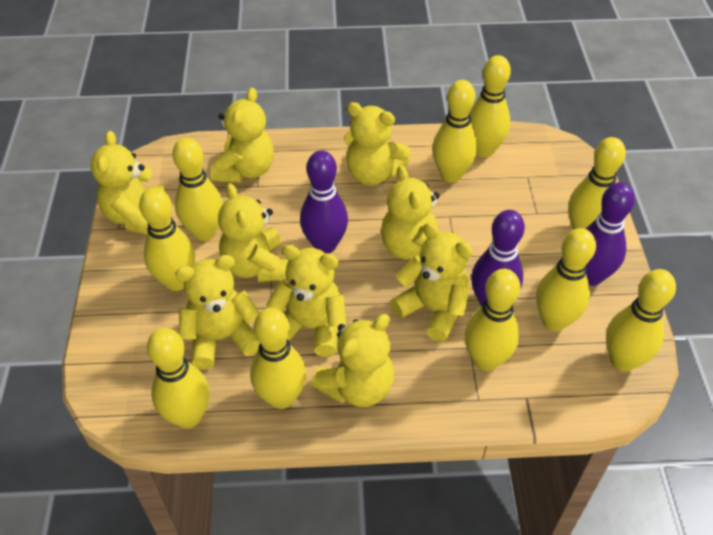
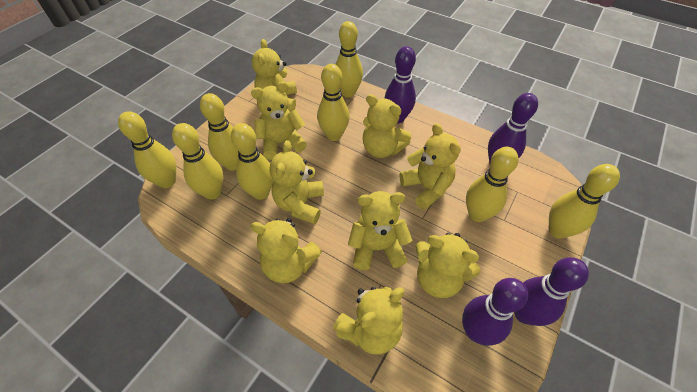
purple bowling pin: [300,150,348,253] [471,210,525,306] [586,182,635,286] = 3 -> [384,46,416,123] [462,278,528,346] [488,93,538,164] [514,257,589,326] = 4
yellow bowling pin: [139,188,195,291] [147,328,210,428] [173,138,223,241] [250,308,306,409] [432,80,477,182] [464,269,520,371] [470,55,511,158] [536,228,596,331] [568,137,626,230] [606,269,676,371] = 10 -> [118,111,176,188] [172,123,223,200] [200,93,238,171] [231,123,274,200] [317,64,350,141] [335,21,363,98] [466,147,519,222] [549,164,620,239] = 8

